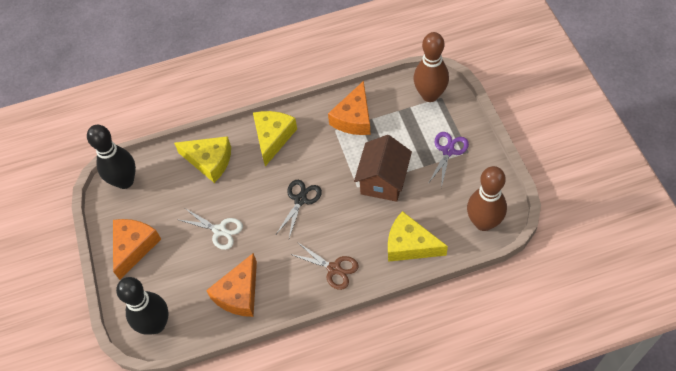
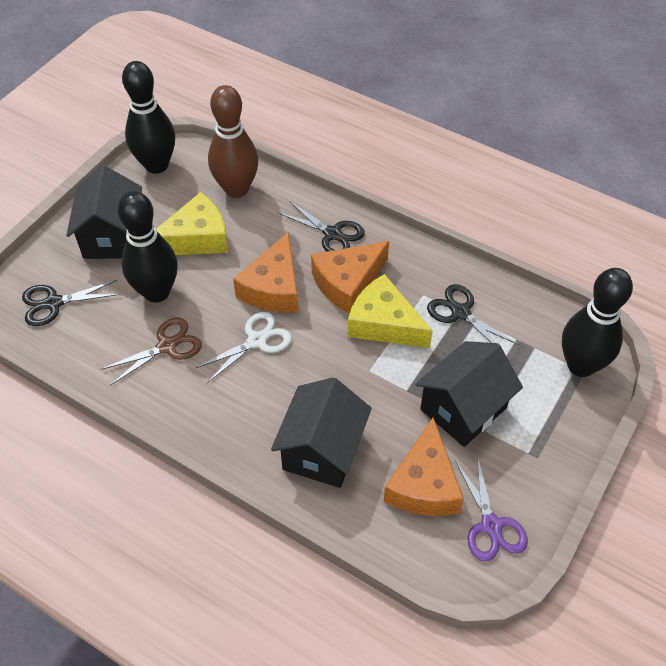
black bowling pin: [87,125,136,189] [116,277,169,335] = 2 -> [118,191,178,303] [122,61,175,174] [562,268,633,377] = 3
black house: none = 0 -> [66,165,142,259] [271,377,372,488] [415,341,523,447] = 3
black scissors: [276,180,322,238] = 1 -> [22,280,120,326] [278,201,365,252] [427,284,519,345] = 3
brown bowling pin: [414,32,449,102] [467,166,507,231] = 2 -> [208,85,258,198] = 1
brown house: [354,135,412,202] = 1 -> none = 0
yellow cheese: [174,136,231,183] [253,111,297,166] [388,211,448,262] = 3 -> [156,192,228,255] [348,274,433,348] = 2

